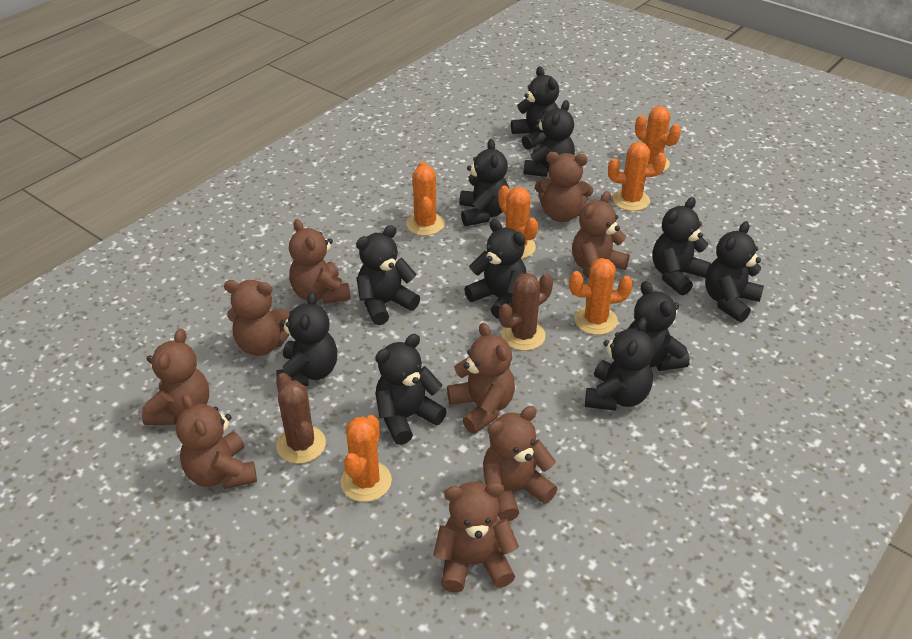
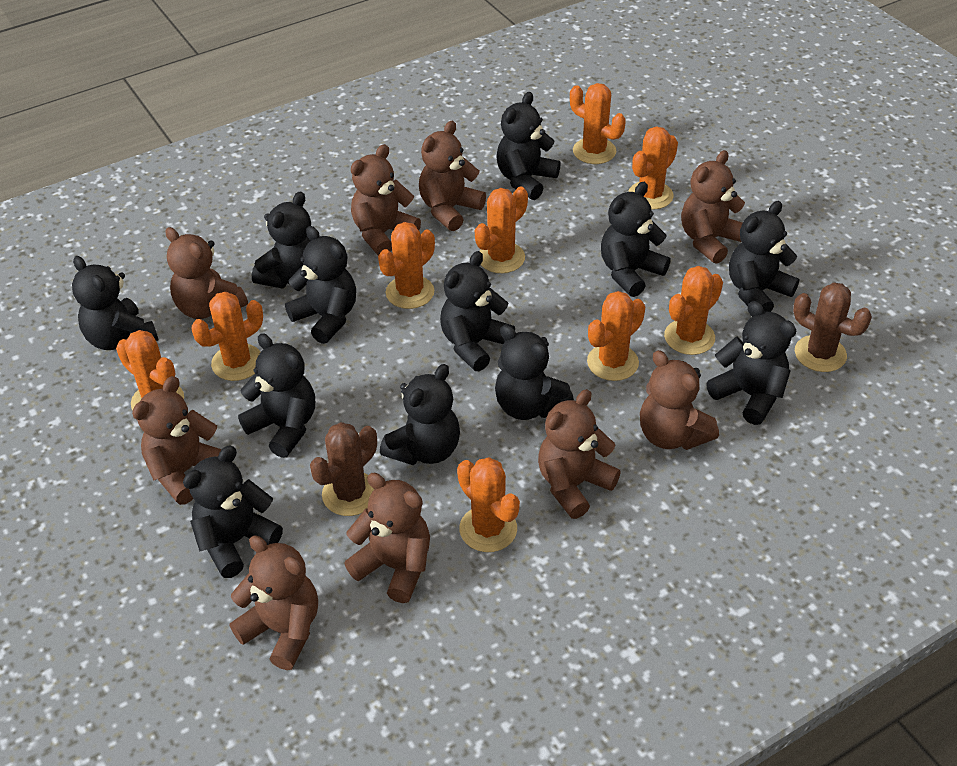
black teddy bear: [276,291,337,386] [356,225,420,325] [375,334,447,445] [459,139,509,226] [464,219,527,319] [511,66,559,150] [524,100,575,177] [585,318,654,411] [628,281,690,371] [652,197,711,295] [705,221,764,322] = 11 -> [72,256,158,350] [183,446,283,578] [238,333,315,458] [252,191,311,288] [285,226,356,344] [380,364,460,465] [440,251,515,371] [495,325,574,420] [496,92,561,200] [601,182,671,297] [706,301,797,425] [729,201,799,312] = 12
orange cactus: [341,415,392,502] [406,162,445,236] [498,185,538,259] [569,258,633,335] [608,142,666,211] [635,106,681,172] = 6 -> [116,330,184,410] [191,292,263,381] [378,222,435,309] [457,457,520,552] [475,187,528,273] [570,83,626,164] [587,291,645,381] [628,126,678,210] [664,266,723,355] = 9

